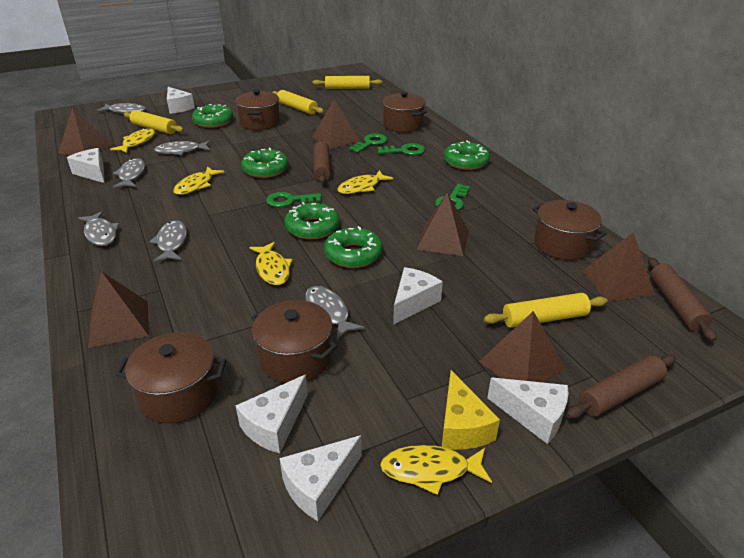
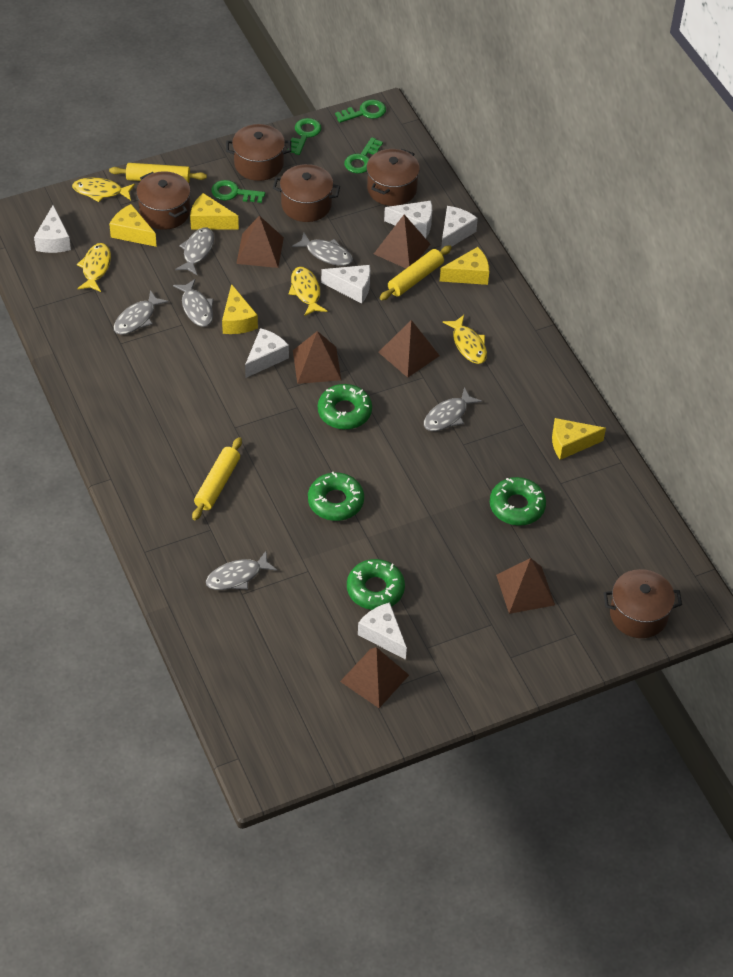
brown rolling pin: [313,140,331,184] [566,354,676,419] [648,257,717,341] = 3 -> none = 0
green donut: [192,104,233,128] [241,148,289,178] [285,202,340,239] [324,226,383,268] [444,141,490,170] = 5 -> [308,472,364,521] [318,384,372,429] [347,559,405,610] [490,477,546,526] = 4
yellow cheese: [442,370,500,450] = 1 -> [109,204,157,247] [190,193,239,230] [222,284,258,334] [440,247,489,285] [552,418,606,460] = 5
yellow fish: [110,128,155,153] [173,166,224,195] [249,242,293,285] [337,170,393,194] [380,445,492,495] = 5 -> [72,178,135,202] [77,243,111,292] [289,267,327,316] [443,315,487,364] = 4
yellow rolling pin: [124,110,184,134] [272,90,324,115] [313,76,382,89] [484,293,608,328] = 4 -> [109,163,207,183] [192,437,242,520] [380,245,452,300] = 3

